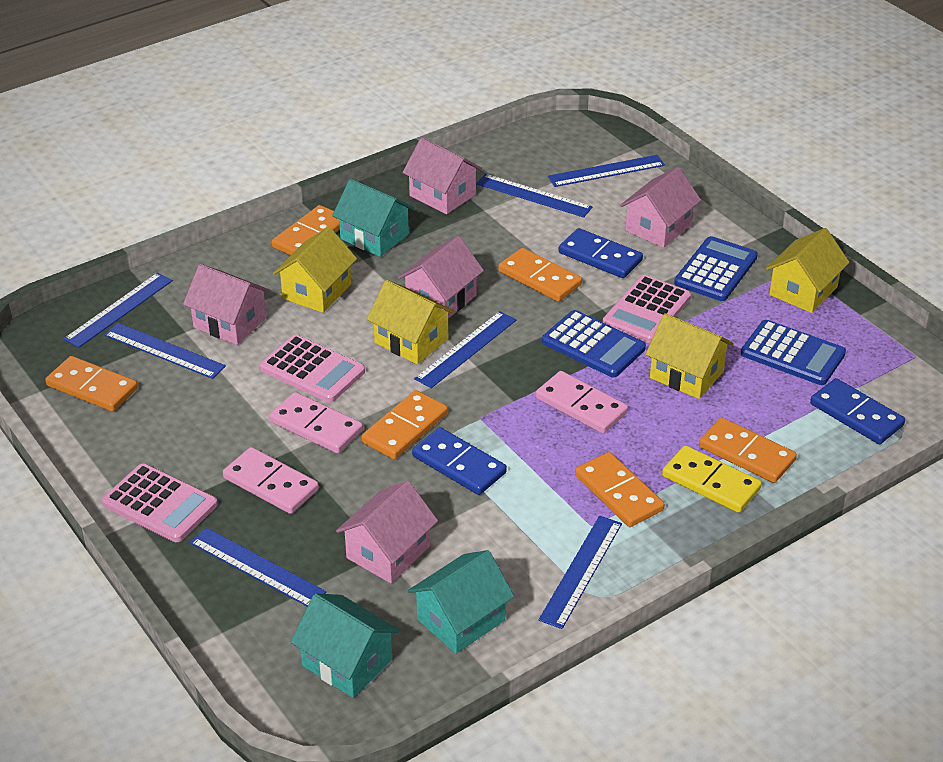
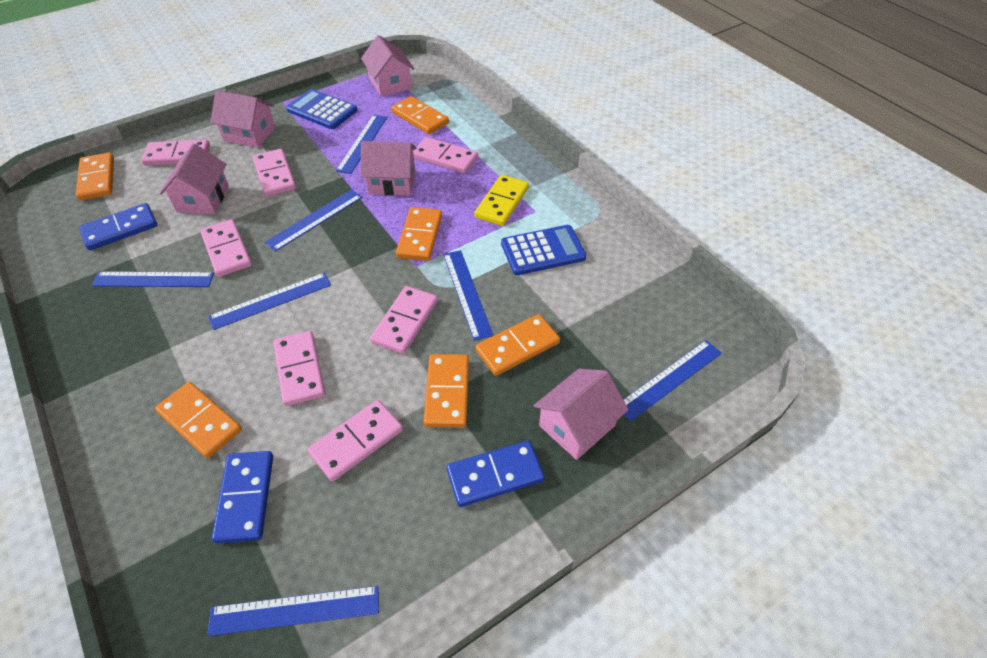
blue calculator: [542,310,646,378] [674,236,758,301] [741,320,846,385] = 3 -> [286,89,357,129] [501,225,586,275] = 2
pink calculator: [102,463,218,542] [260,335,365,403] [603,275,691,343] = 3 -> none = 0
pink domino: [223,447,319,514] [269,392,363,454] [536,371,628,434] = 3 -> [141,140,210,166] [200,219,252,277] [253,149,296,196] [273,331,325,406] [308,400,403,481] [370,286,438,354] [413,137,478,174] = 7
turquoise house: [291,593,400,698] [332,179,414,257] [408,550,514,654] = 3 -> none = 0
yellow house: [273,227,357,313] [366,280,455,364] [646,313,734,399] [766,228,850,313] = 4 -> none = 0

